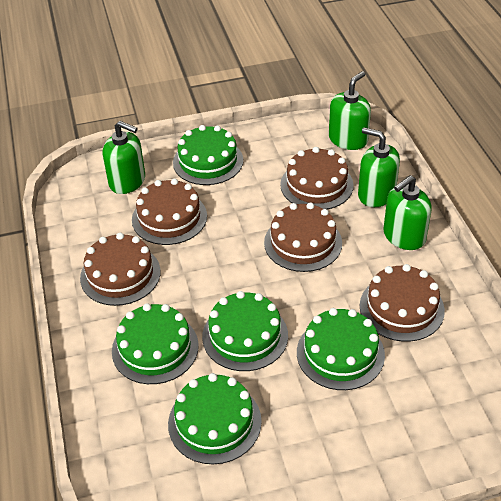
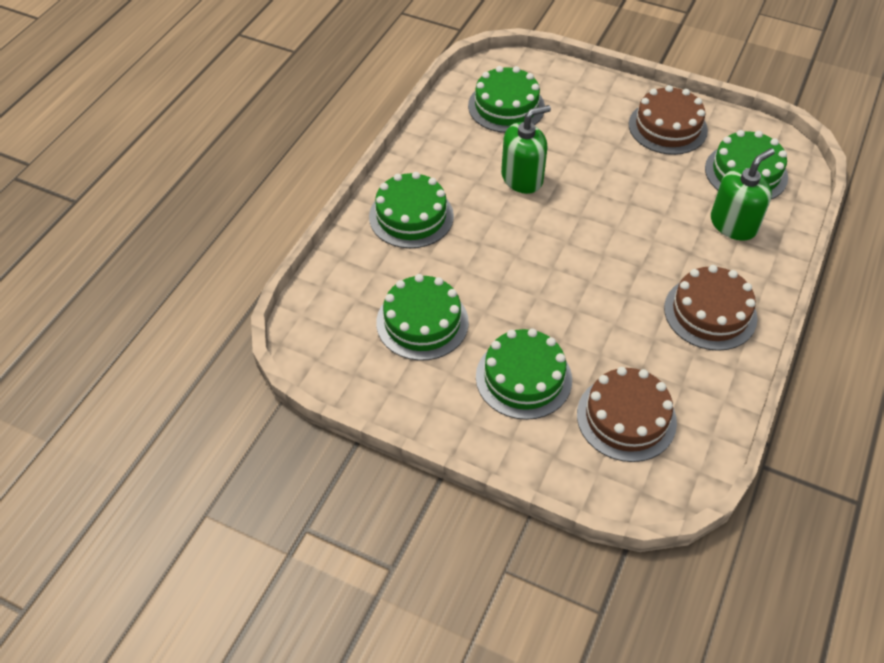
brown cake: [80,233,161,306] [132,179,207,245] [264,203,342,272] [280,147,354,209] [360,264,445,342] = 5 -> [577,367,677,462] [629,85,708,155] [664,265,757,351] = 3
green soap dispenser: [103,121,145,194] [329,71,371,150] [358,127,400,207] [383,175,432,250] = 4 -> [501,105,551,194] [711,148,775,241] = 2

